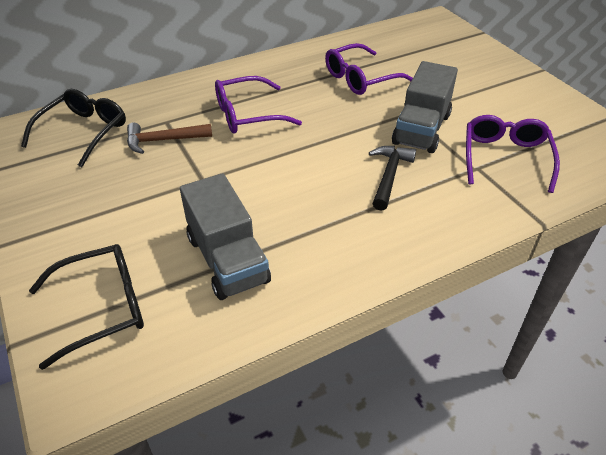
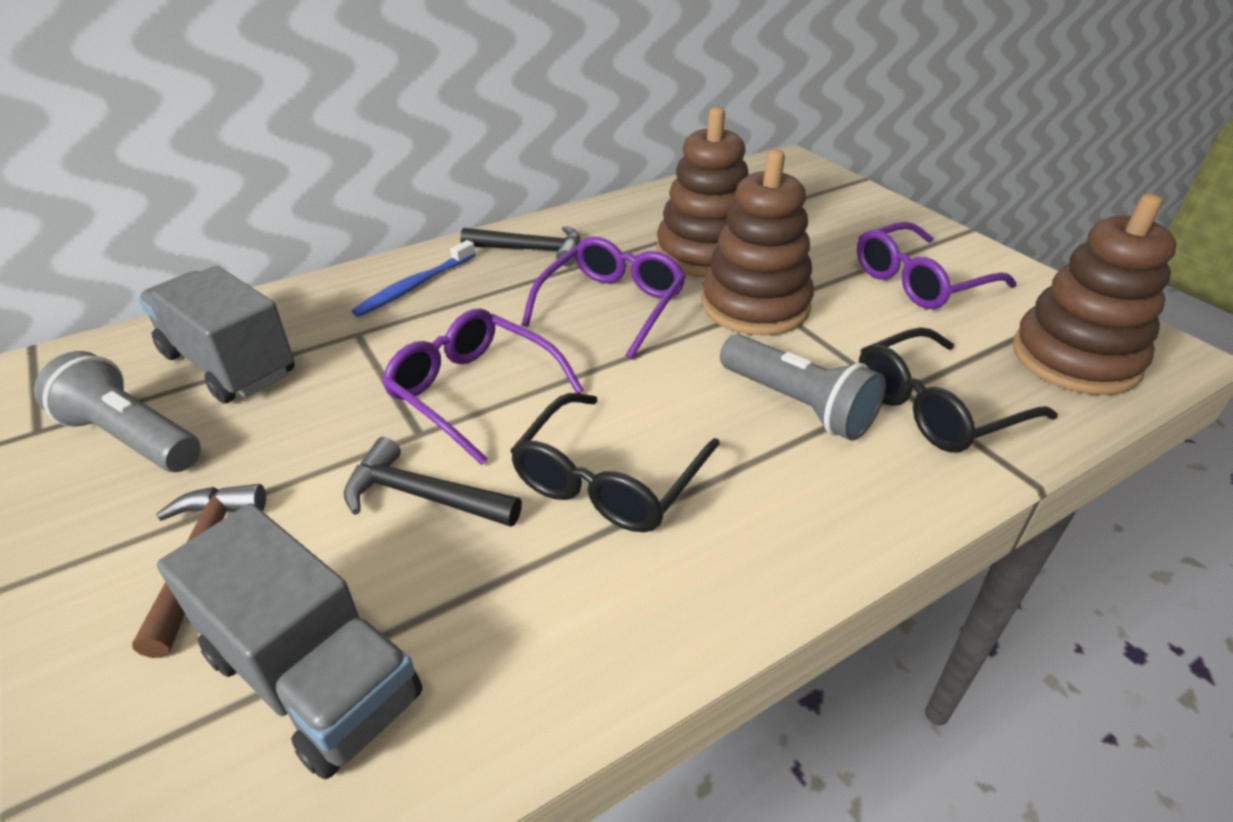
black hammer: [369,146,416,211] = 1 -> [344,437,522,527] [460,226,580,266] = 2
blue toothbrush: none = 0 -> [352,240,476,317] = 1
brown stacking toy: none = 0 -> [656,107,749,277] [701,149,814,336] [1013,194,1177,395] = 3
grey flashlight: none = 0 -> [34,351,201,472] [720,334,886,441] = 2

